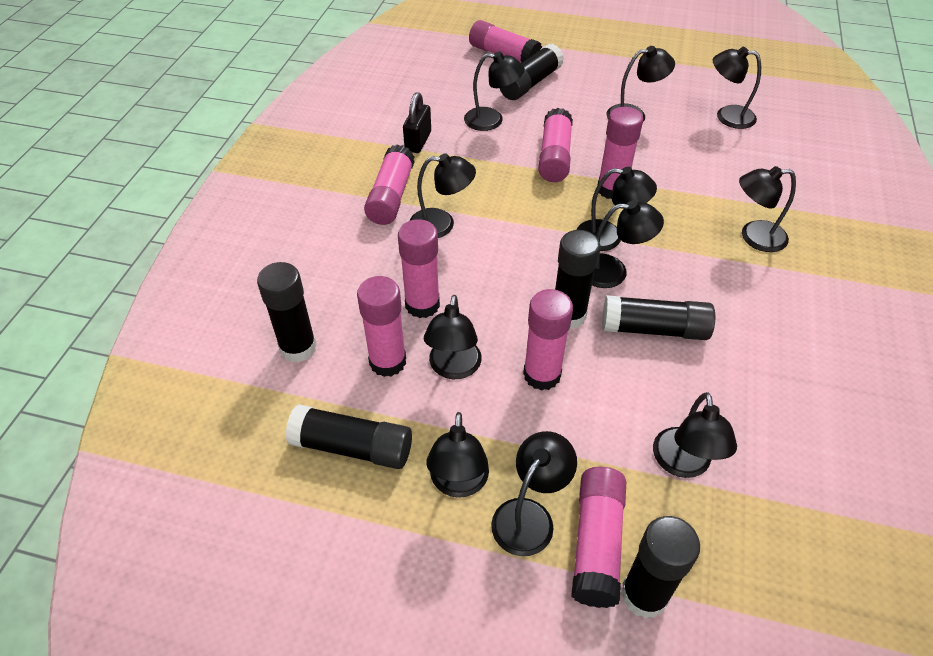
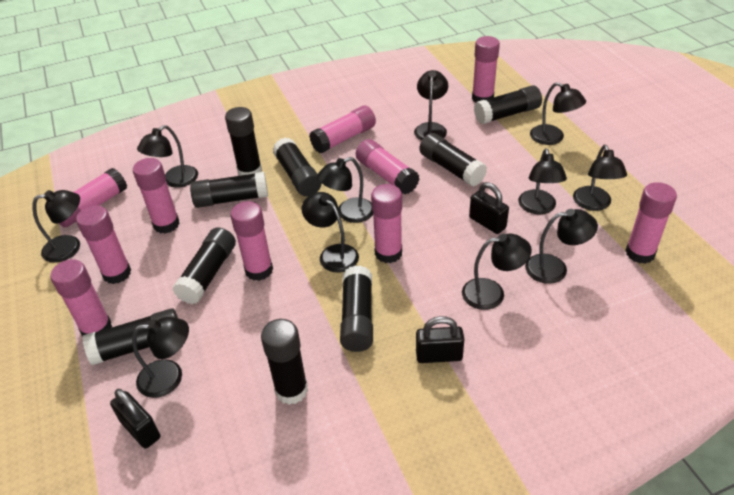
black glue stick: [257,262,317,363] [285,404,412,469] [500,44,564,100] [555,230,601,329] [602,295,715,340] [621,516,700,619] = 6 -> [83,308,178,365] [173,227,236,304] [190,172,268,208] [225,107,262,176] [261,319,308,405] [273,137,321,196] [340,265,373,352] [419,133,487,187] [474,85,542,124] = 9
black padlock: [403,92,431,153] = 1 -> [110,389,160,449] [416,316,464,363] [469,182,509,234] = 3
pink glue stick: [357,276,406,377] [364,144,415,225] [398,219,440,318] [469,20,542,63] [523,289,573,391] [538,108,573,182] [571,467,626,608] [598,107,643,199] = 8 -> [50,259,112,336] [59,168,127,227] [76,205,131,284] [133,158,180,234] [230,201,273,281] [309,105,376,154] [356,139,419,194] [371,184,402,263] [472,36,500,103] [626,182,677,264] = 10

